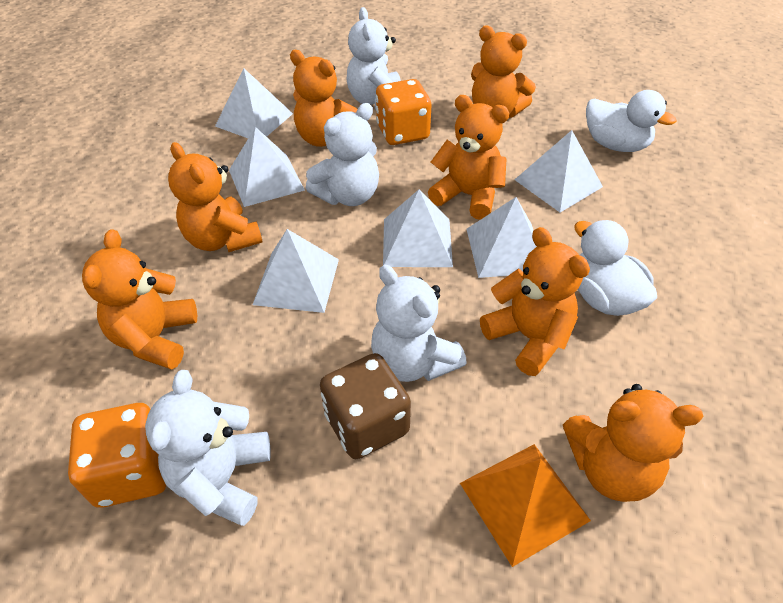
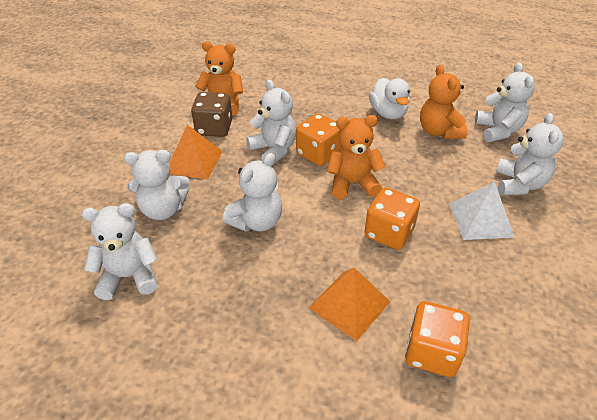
orange dice: [68,403,166,508] [376,79,431,145] = 2 -> [296,114,341,166] [364,188,420,250] [405,301,470,377] = 3
orange pyramid: [460,444,591,567] = 1 -> [169,125,222,180] [309,268,390,341] = 2
orange teddy bear: [82,229,197,370] [168,142,262,252] [290,50,358,147] [428,95,509,220] [471,26,536,118] [480,227,590,376] [563,384,704,502] = 7 -> [195,41,243,116] [327,115,386,199] [420,65,468,139] = 3
white duck: [574,220,657,316] [586,90,676,152] = 2 -> [369,78,410,119] = 1
white pyramid: [215,68,293,138] [229,127,305,207] [253,229,339,313] [383,189,453,267] [467,197,537,278] [515,130,603,212] = 6 -> [449,182,515,240] = 1
white teddy bear: [145,370,271,526] [306,103,379,206] [346,7,401,110] [371,265,467,382] = 4 -> [82,203,158,300] [124,150,190,220] [222,153,282,232] [246,80,296,165] [475,62,535,142] [496,113,564,195] = 6

